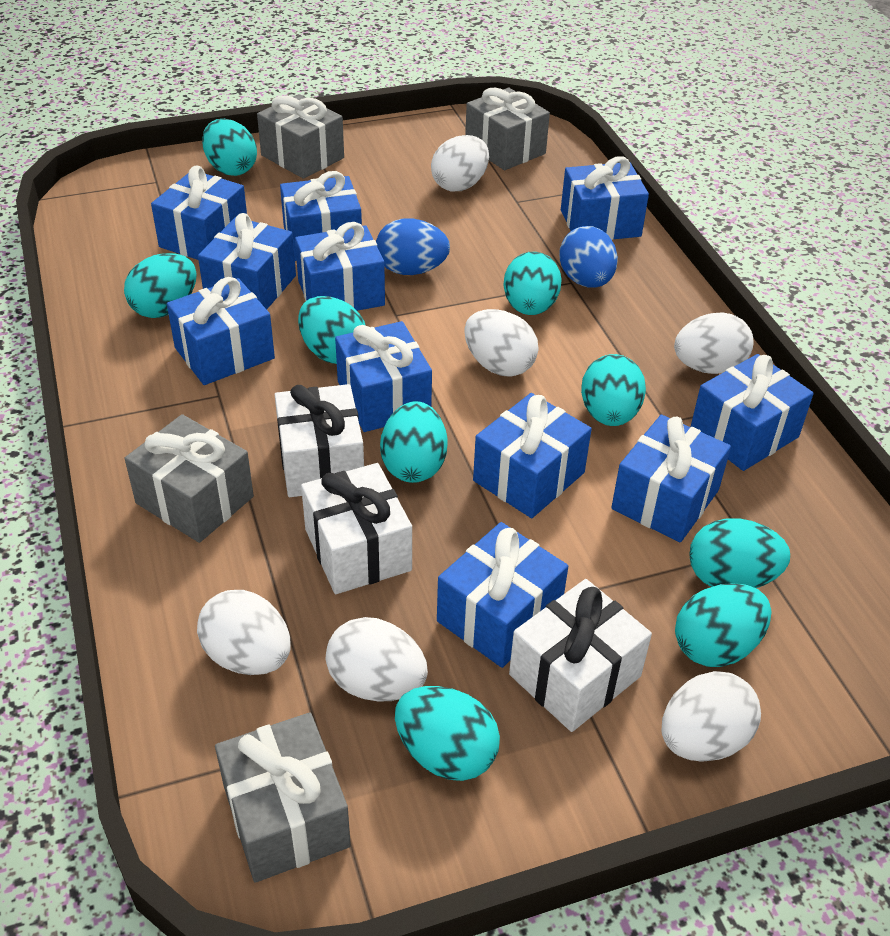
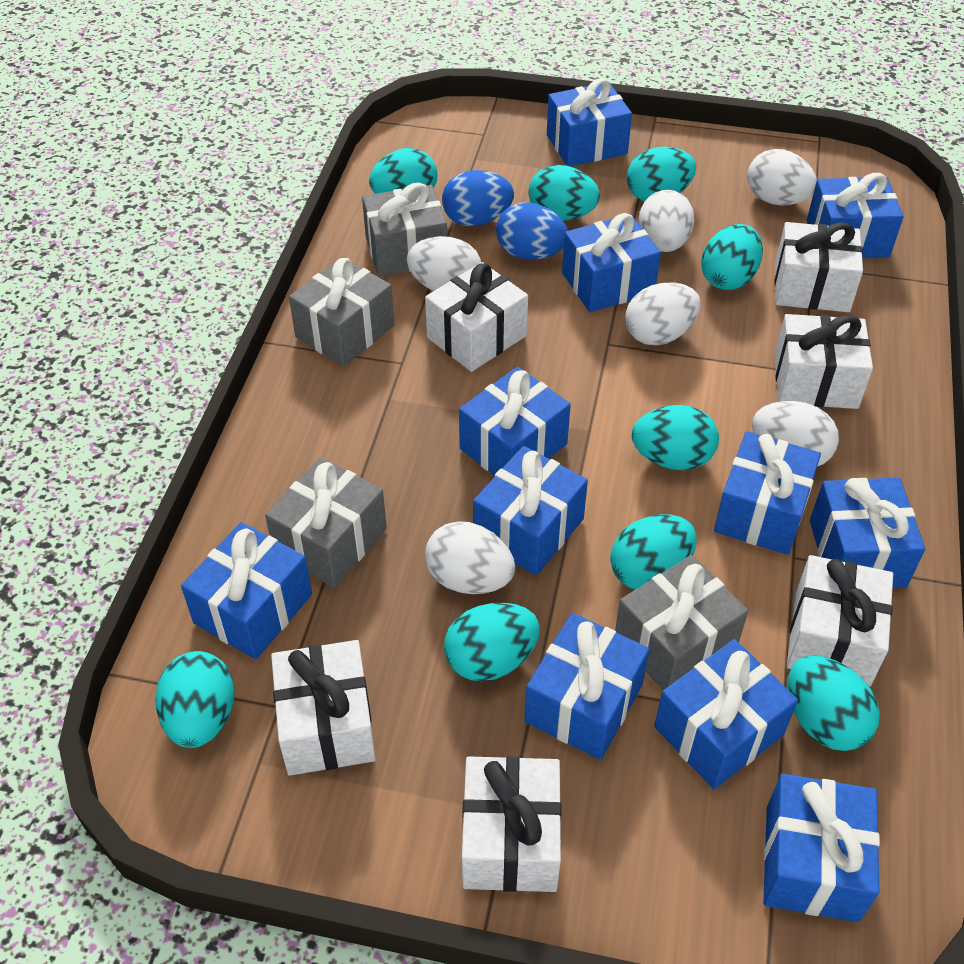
white gift: [275,384,364,497] [301,463,412,594] [509,579,652,732] = 3 -> [271,640,376,776] [425,262,528,372] [462,756,562,892] [774,222,863,312] [774,314,873,409] [787,555,893,687] = 6

